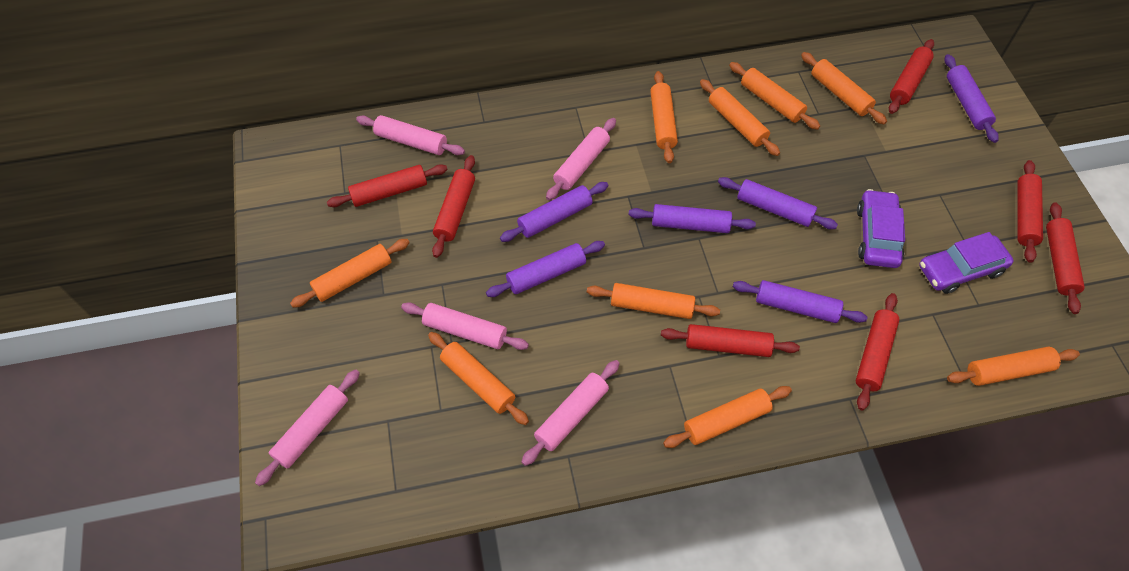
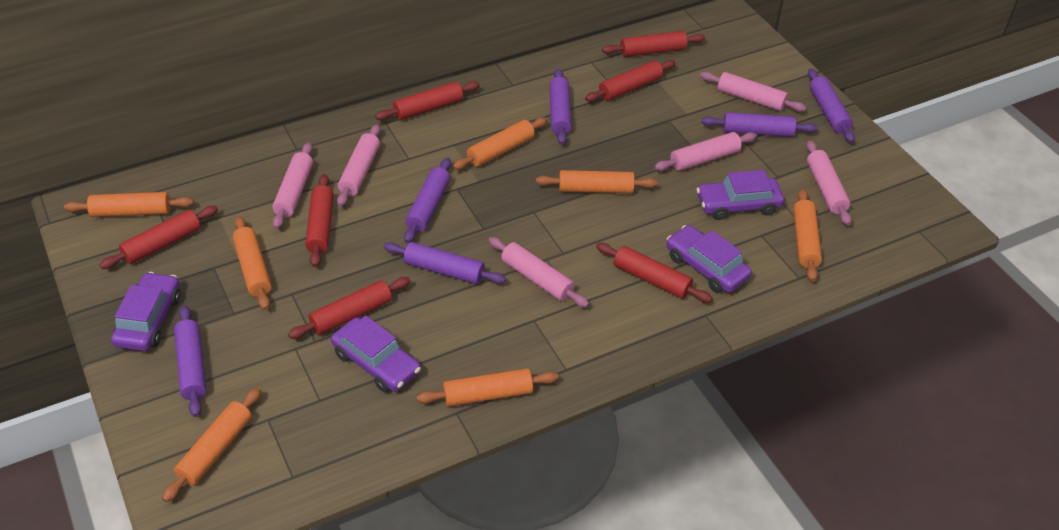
orange rolling pin: [290,239,410,308] [428,332,529,425] [587,283,720,319] [650,71,678,163] [663,386,792,448] [700,79,780,156] [729,62,820,130] [801,52,887,124] [947,347,1080,386] = 9 -> [64,192,194,217] [162,387,261,502] [232,216,272,310] [417,369,558,407] [453,117,547,170] [536,170,658,193] [793,189,822,282] = 7
pink rolling pin: [255,369,360,486] [356,115,465,155] [401,302,529,350] [521,360,620,466] [546,118,616,200] = 5 -> [272,142,313,229] [337,124,380,207] [488,237,589,308] [654,132,757,171] [700,72,806,112] [806,140,852,226] = 6
purple car: [857,189,905,268] [919,232,1014,294] = 2 -> [111,272,181,351] [331,315,421,392] [667,225,752,293] [697,170,784,220] = 4

